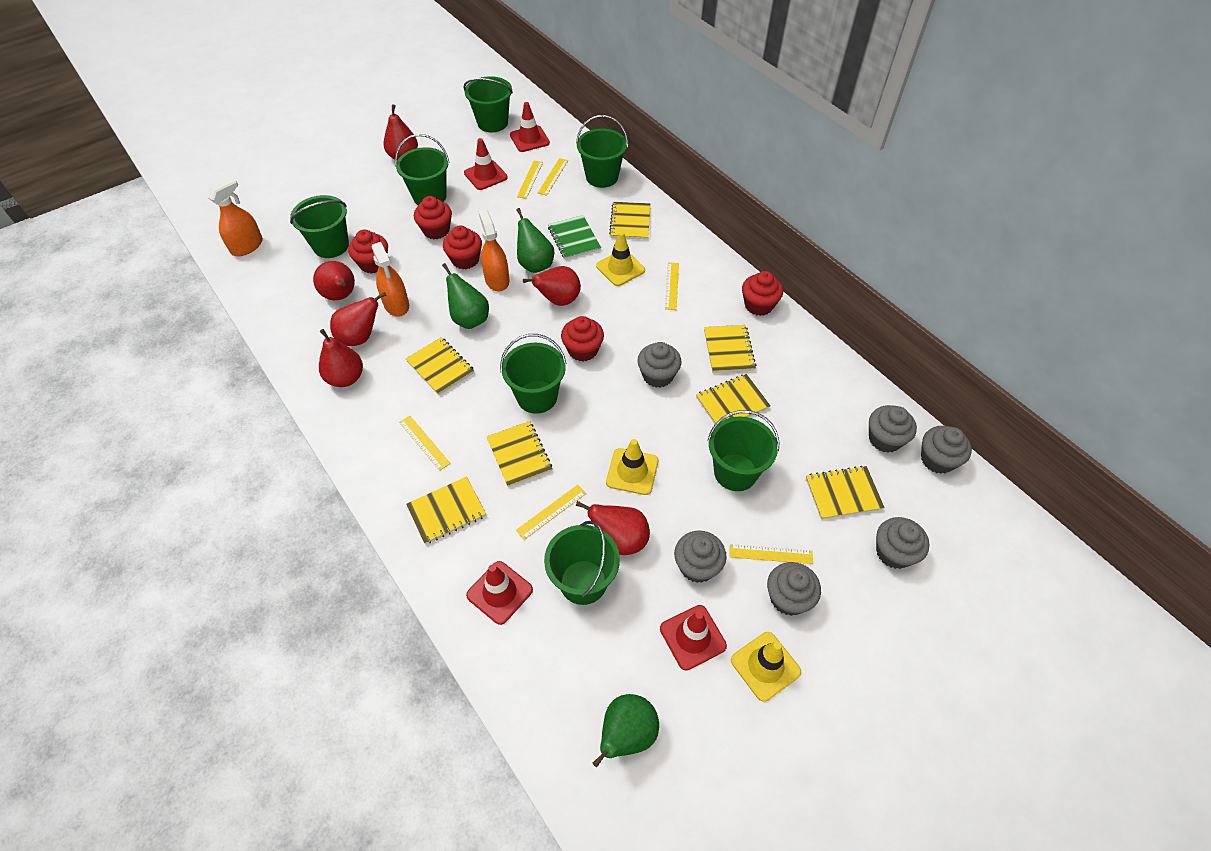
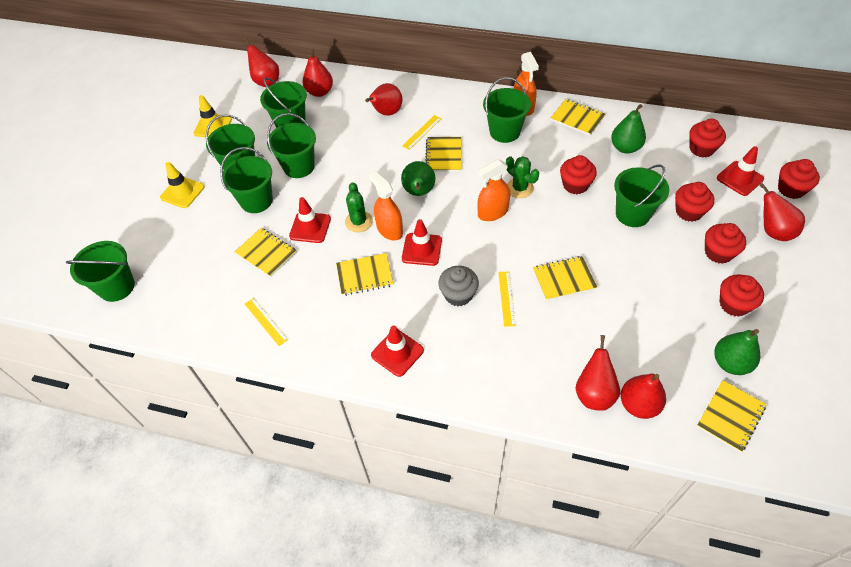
green cactus: none = 0 -> [345,182,373,232] [506,156,539,198] = 2
green notebook: [548,215,601,260] = 1 -> none = 0
grey cupcake: [637,342,682,388] [674,531,726,583] [767,562,821,616] [869,405,917,452] [876,517,929,569] [921,426,972,474] = 6 -> [439,266,479,306] = 1
red cupcake: [348,229,388,274] [414,196,452,239] [443,225,482,269] [561,316,604,361] [742,271,783,316] = 5 -> [560,155,597,194] [675,182,714,222] [689,119,726,157] [705,223,746,264] [720,274,764,317] [778,159,820,199] = 6
yellow notebook: [406,337,474,395] [406,477,486,545] [487,421,552,488] [609,202,650,240] [696,374,771,424] [704,325,756,373] [806,466,885,520] = 7 -> [234,228,297,277] [336,253,393,296] [425,137,461,172] [533,256,597,301] [551,99,605,135] [697,380,766,452] = 6
yellow ruler: [399,416,451,471] [516,485,586,540] [517,161,543,199] [538,158,568,196] [665,262,679,310] [730,544,813,564] = 6 -> [245,298,288,346] [402,115,442,150] [498,272,516,327] = 3
yellow traffic cone: [596,231,645,286] [606,439,658,495] [731,632,801,702] = 3 -> [160,162,205,208] [193,95,232,137] = 2

